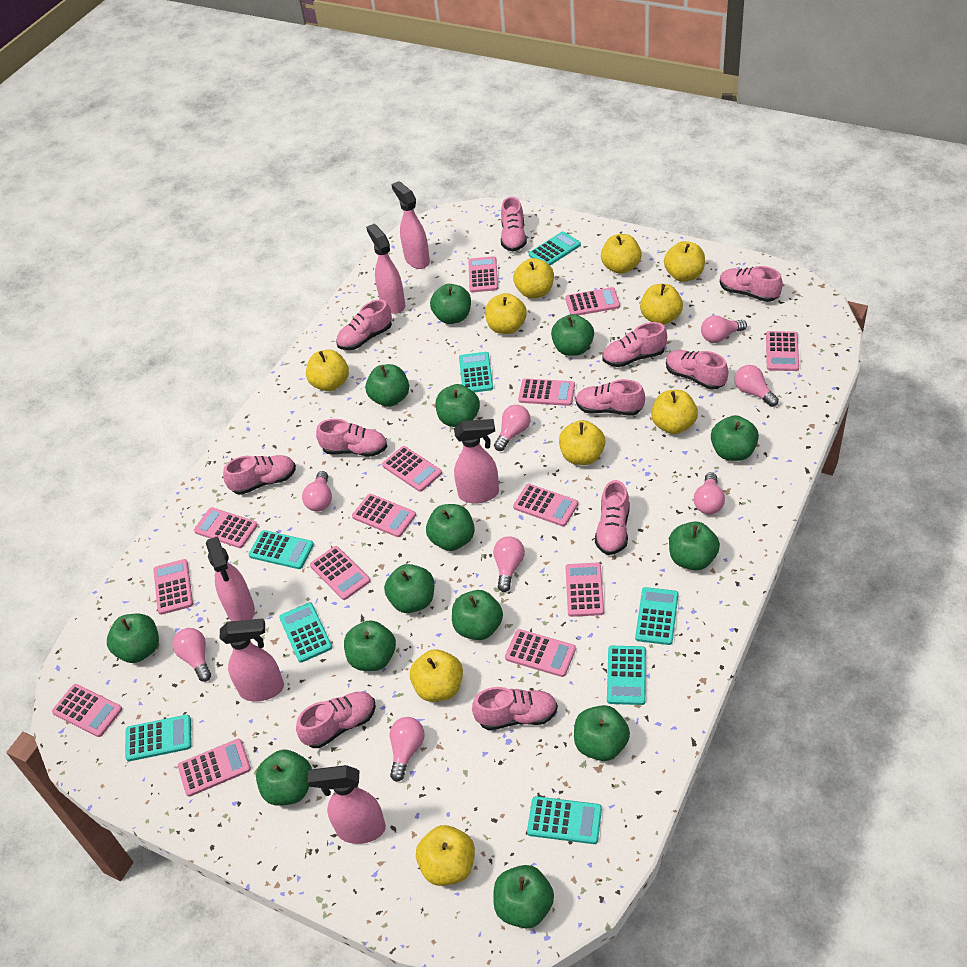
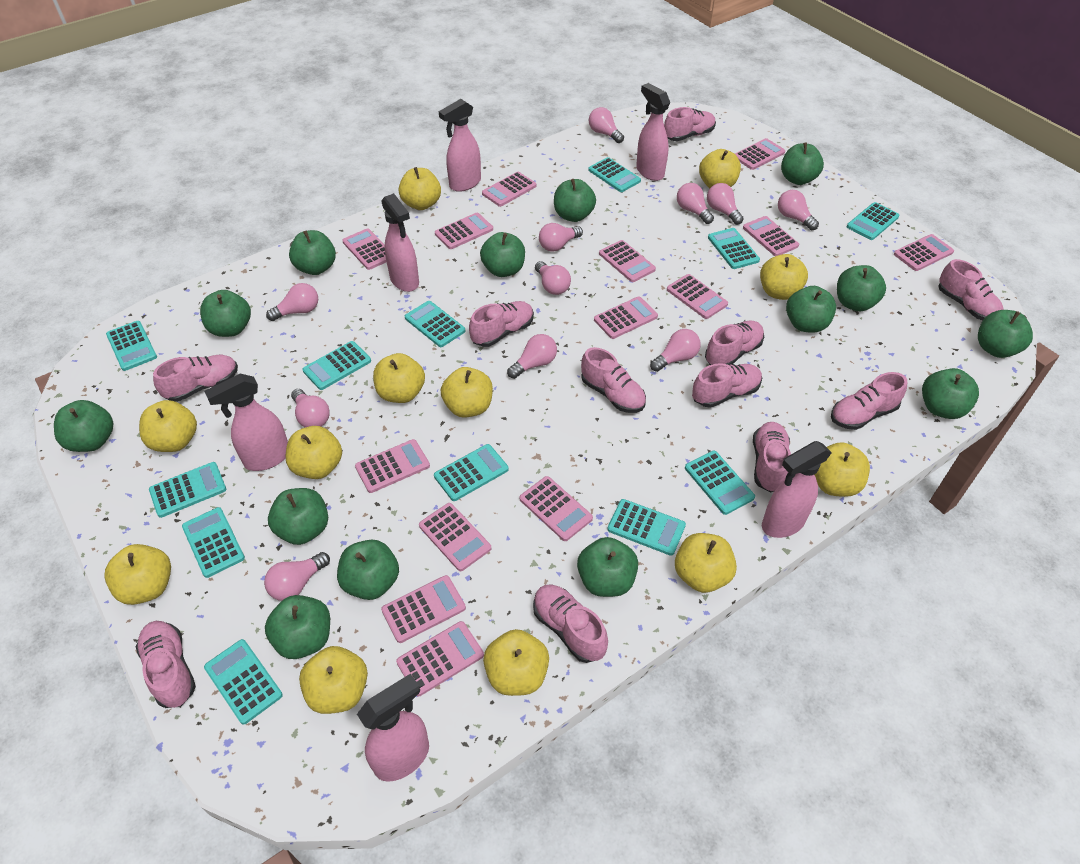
pink light bulb: [172,628,211,682] [302,471,332,511] [390,717,425,782] [493,536,525,592] [494,405,531,451] [694,472,725,514] [701,315,747,343] [734,365,779,407] = 8 -> [264,552,330,601] [266,283,318,321] [291,389,330,428] [507,334,557,379] [535,261,571,295] [539,223,583,252] [589,107,624,143] [650,329,701,372] [677,183,714,224] [707,183,744,225] [778,190,819,230] = 11
turquoise calculator: [125,715,192,761] [249,530,314,569] [279,602,332,663] [459,352,493,392] [527,796,602,844] [529,231,581,265] [607,646,646,705] [635,587,678,645] = 8 -> [106,321,157,371] [149,462,226,518] [182,507,245,578] [204,639,283,725] [302,341,371,390] [405,301,465,347] [434,444,509,501] [588,157,641,192] [607,499,686,556] [685,451,755,515] [708,228,760,269] [847,202,900,240] = 12
yellow apple: [306,349,349,391] [410,649,463,702] [416,825,475,886] [485,293,527,334] [513,258,554,298] [559,420,605,465] [601,234,642,274] [640,284,683,325] [651,390,698,434] [664,241,705,282] = 10 -> [104,544,171,605] [139,400,197,452] [285,426,342,479] [299,646,368,714] [373,353,425,403] [399,167,441,210] [441,367,493,418] [483,629,549,696] [675,533,737,593] [699,149,741,188] [760,254,808,300] [815,442,870,497] = 12

